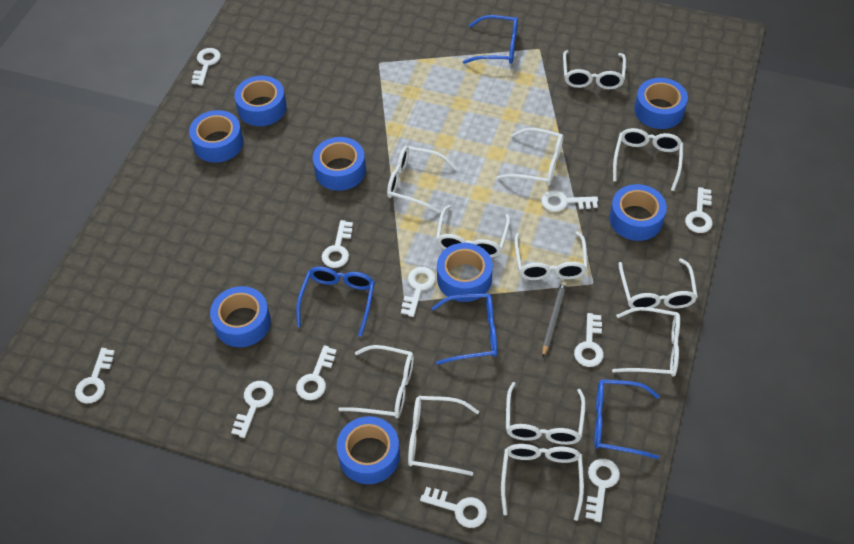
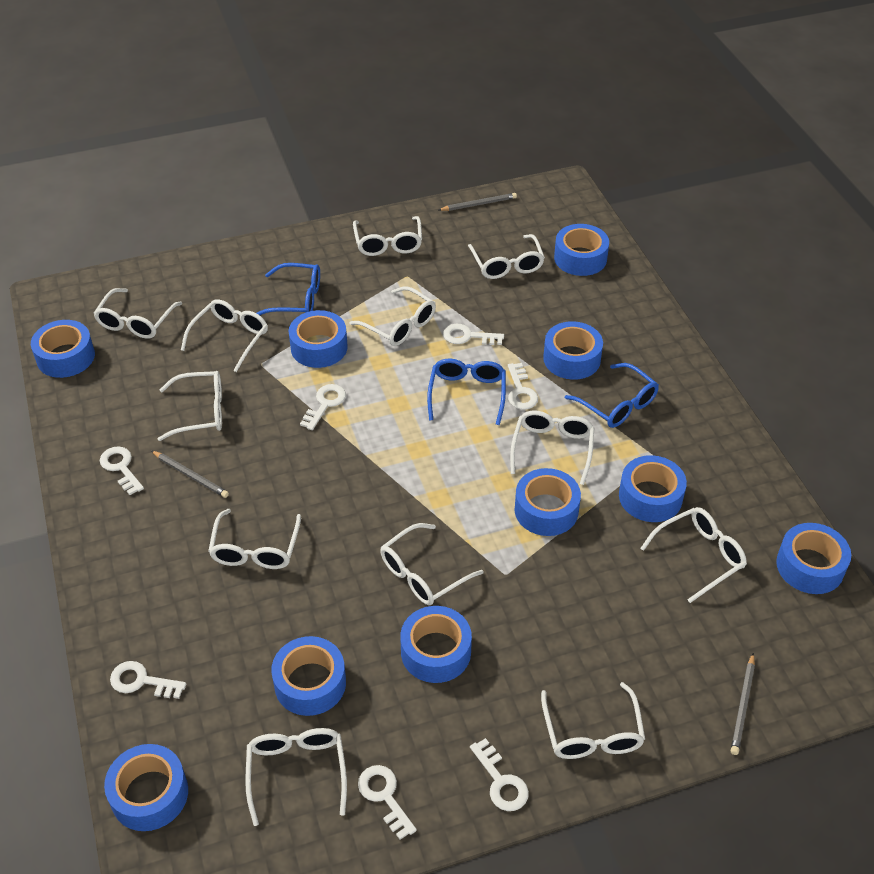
blue glasses: [296,267,375,337] [432,294,497,365] [463,15,518,64] [594,379,660,459] = 4 -> [257,263,320,315] [427,359,506,425] [565,363,659,428] = 3
blue tape: [189,110,243,163] [210,286,271,347] [234,76,287,126] [313,137,366,191] [337,416,400,484] [437,243,493,302] [609,184,667,241] [634,78,688,129] = 8 -> [31,320,95,378] [104,744,188,831] [271,636,346,716] [289,310,348,368] [400,606,472,683] [515,468,581,536] [543,321,603,380] [554,224,609,276] [619,455,687,522] [776,523,851,594] = 10
grey pencil: [542,281,567,357] = 1 -> [151,451,229,498] [439,193,517,211] [731,653,755,755] = 3
white key: [75,348,115,403] [191,48,221,85] [231,381,274,438] [296,345,337,400] [322,220,353,268] [401,267,436,317] [420,487,487,528] [541,190,598,212] [574,313,604,367] [586,459,620,522] [685,187,713,233] = 11 -> [100,446,144,495] [110,661,186,699] [300,384,346,430] [358,765,417,840] [443,324,504,345] [470,738,529,811] [508,363,538,410] = 7

